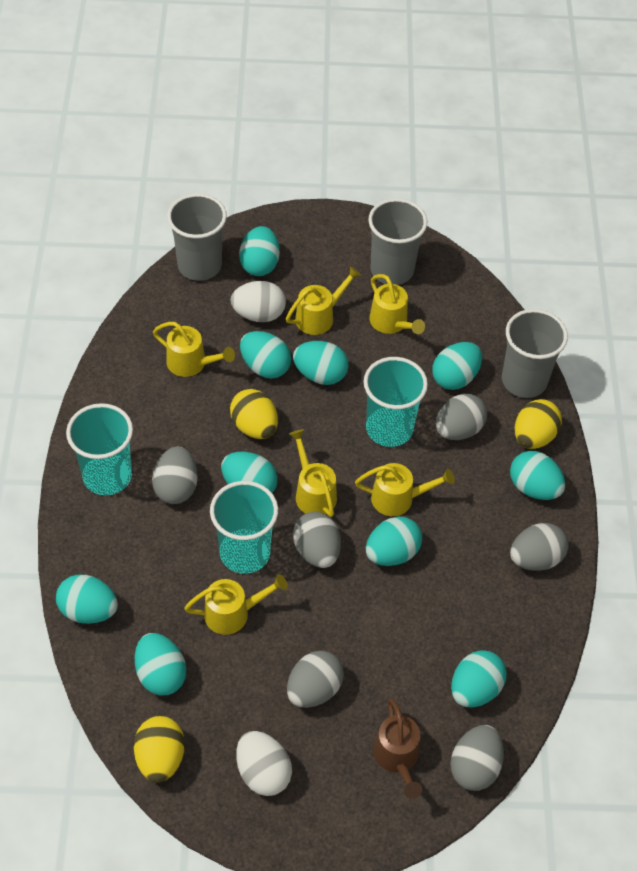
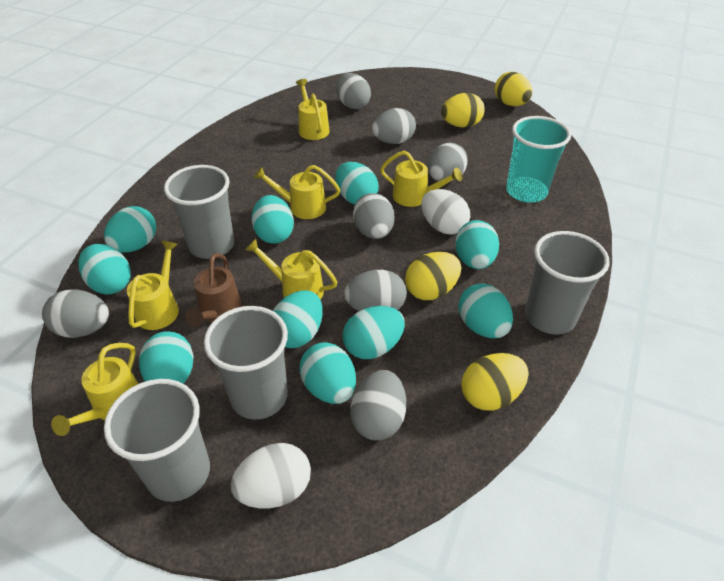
grey cup: [167,193,227,281] [368,198,427,285] [502,309,568,398] = 3 -> [104,379,210,502] [164,165,234,259] [204,306,288,420] [525,231,609,334] = 4
grey egg: [152,447,198,504] [287,651,344,708] [293,512,341,568] [436,394,487,440] [450,725,504,791] [510,523,569,571] = 6 -> [42,289,109,338] [336,73,371,109] [344,270,407,311] [350,370,406,440] [353,193,394,239] [372,108,416,144] [428,143,468,182] = 7
turquoise cup: [66,403,133,495] [210,481,278,574] [364,357,428,447] = 3 -> [506,116,571,203] = 1
yellow egg: [134,716,185,783] [230,389,278,439] [515,399,562,449] = 3 -> [405,252,461,300] [441,93,484,128] [461,353,529,410] [495,72,532,106] = 4

